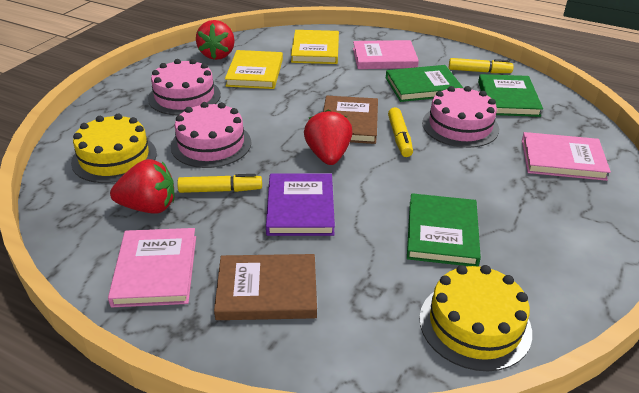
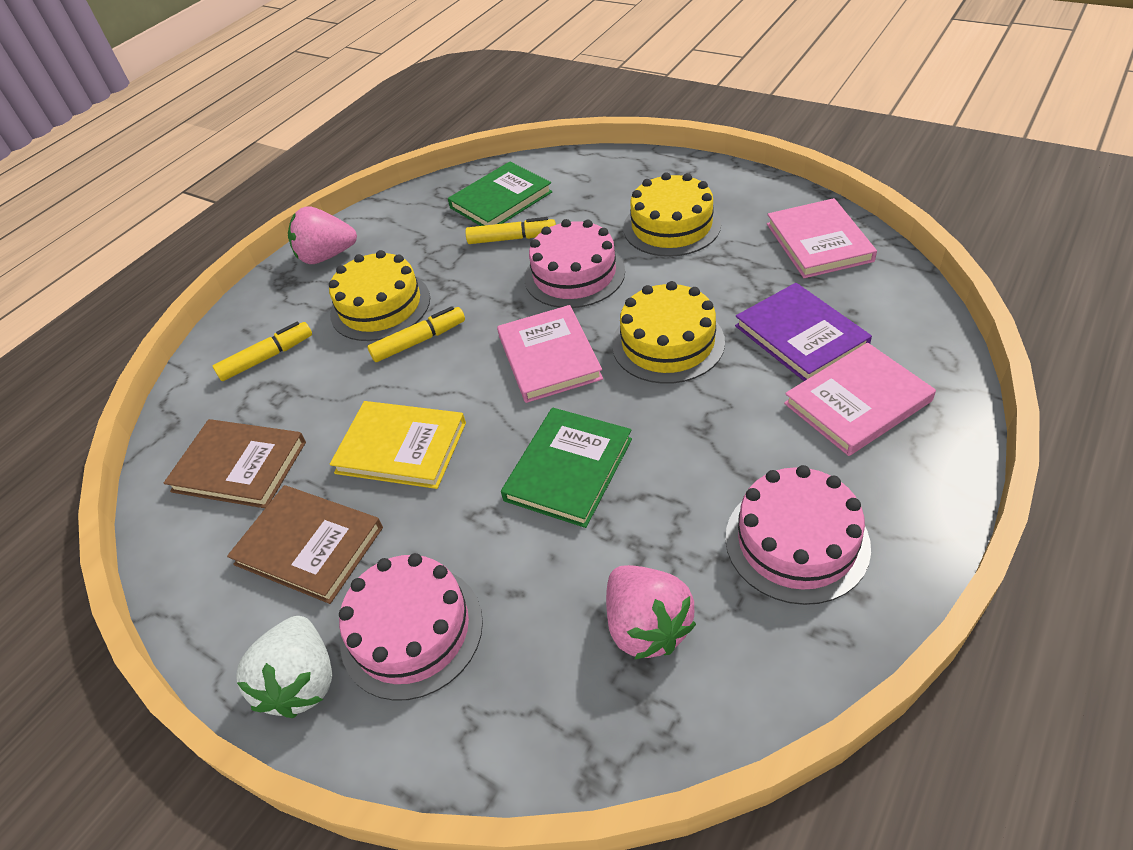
green book: [386,65,463,102] [407,193,481,266] [478,74,543,117] = 3 -> [448,162,552,226] [501,408,632,528] = 2
pink strawberry: none = 0 -> [288,206,357,264] [606,565,696,660] = 2
red strawberry: [110,159,174,214] [196,20,235,60] [304,109,353,165] = 3 -> none = 0
white strawberry: none = 0 -> [236,616,332,718] = 1
yellow book: [225,50,283,89] [291,30,339,64] = 2 -> [330,401,466,489] = 1
yellow cake: [71,114,157,183] [420,265,532,371] = 2 -> [329,250,430,341] [612,281,725,384] [623,172,721,257] = 3

